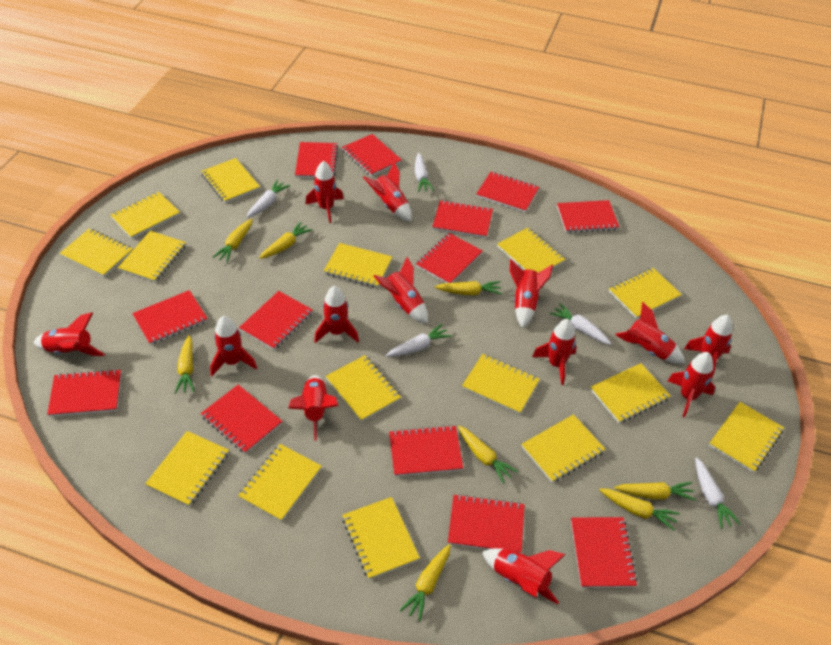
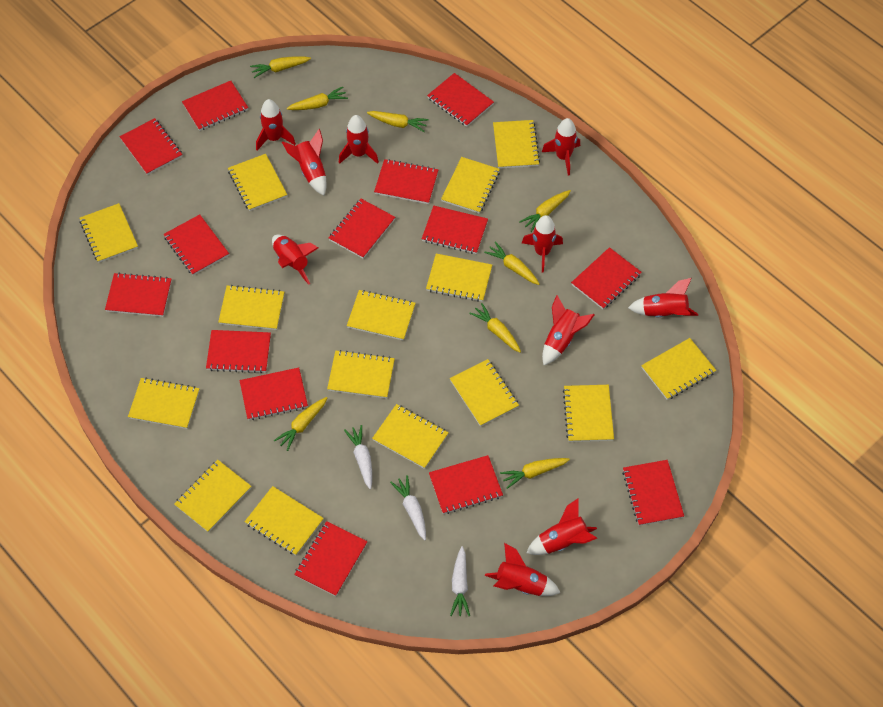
red notebook: [47,369,121,417] [132,290,208,345] [201,385,283,454] [239,291,313,350] [295,142,338,178] [342,134,402,176] [389,425,463,477] [416,233,482,283] [432,200,493,238] [448,494,525,553] [476,172,539,212] [557,200,619,233] [571,517,638,588] = 13 -> [105,273,172,317] [119,118,182,175] [163,214,229,275] [182,81,248,131] [206,330,271,373] [239,368,308,420] [294,521,368,596] [329,199,395,259] [374,159,438,204] [422,206,488,254] [427,73,494,127] [429,455,503,514] [571,247,642,309] [622,460,684,526] = 14
red rocket: [34,312,105,356] [210,316,257,376] [288,375,338,441] [305,161,344,223] [314,286,359,343] [363,162,412,222] [374,257,428,324] [482,548,566,604] [510,259,553,328] [532,319,577,385] [615,302,685,364] [668,352,715,417] [684,315,733,380] = 13 -> [256,99,296,151] [272,235,318,285] [282,129,327,195] [339,115,379,164] [485,543,561,596] [522,215,563,273] [526,498,597,555] [542,118,580,175] [542,295,594,365] [628,278,698,317] = 10
white carrot: [247,180,290,218] [385,324,451,357] [415,153,434,192] [550,303,611,345] [695,457,741,529] = 5 -> [344,425,372,489] [390,475,426,540] [450,546,470,616] = 3

